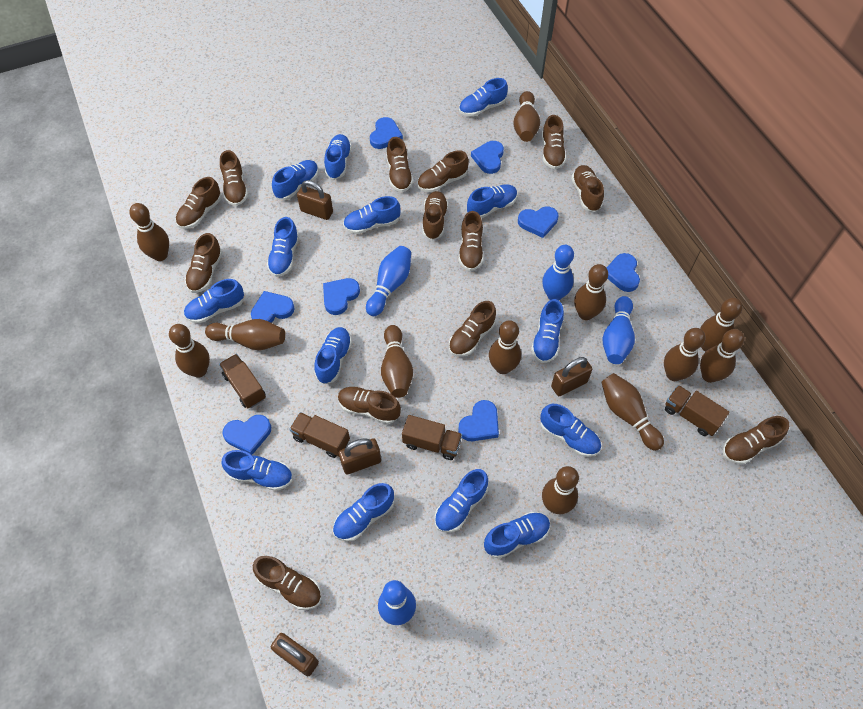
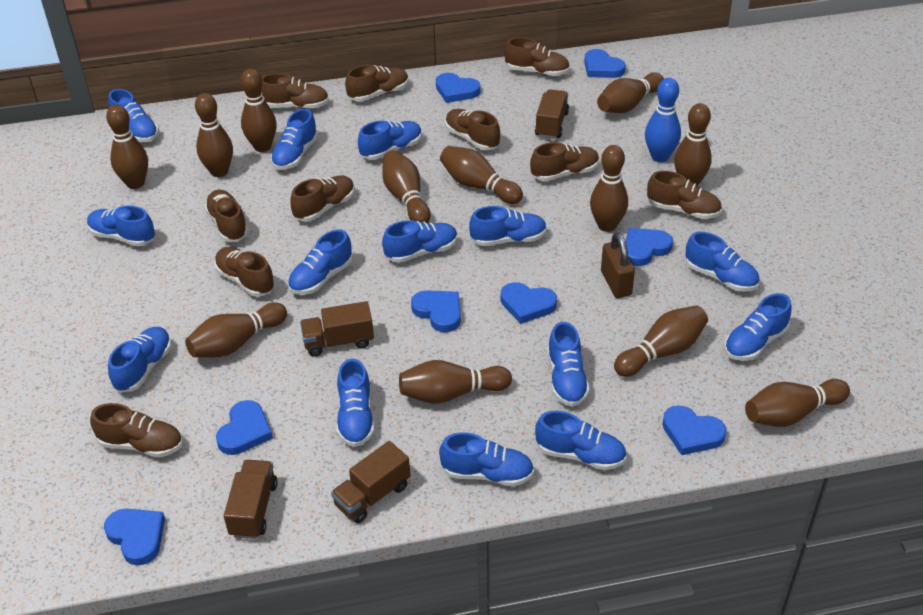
blue bowling pin: [366,246,411,316] [378,580,416,625] [542,245,574,300] [603,296,635,364] = 4 -> [645,78,681,162] = 1
brown padlock: [271,633,319,676] [297,180,333,220] [339,438,381,474] [551,357,592,396] = 4 -> [601,232,635,298] = 1
brown shoe: [176,177,222,229] [185,233,223,293] [220,150,248,206] [253,556,321,610] [338,387,401,424] [386,137,413,192] [417,151,469,192] [422,191,448,240] [449,301,496,357] [459,211,484,271] [542,115,566,169] [571,165,604,212] [723,416,789,464] = 13 -> [90,403,183,457] [204,190,248,242] [214,247,275,297] [261,73,329,109] [290,175,355,222] [345,65,409,101] [445,109,500,150] [504,37,570,76] [530,142,599,181] [647,171,722,219] = 10

